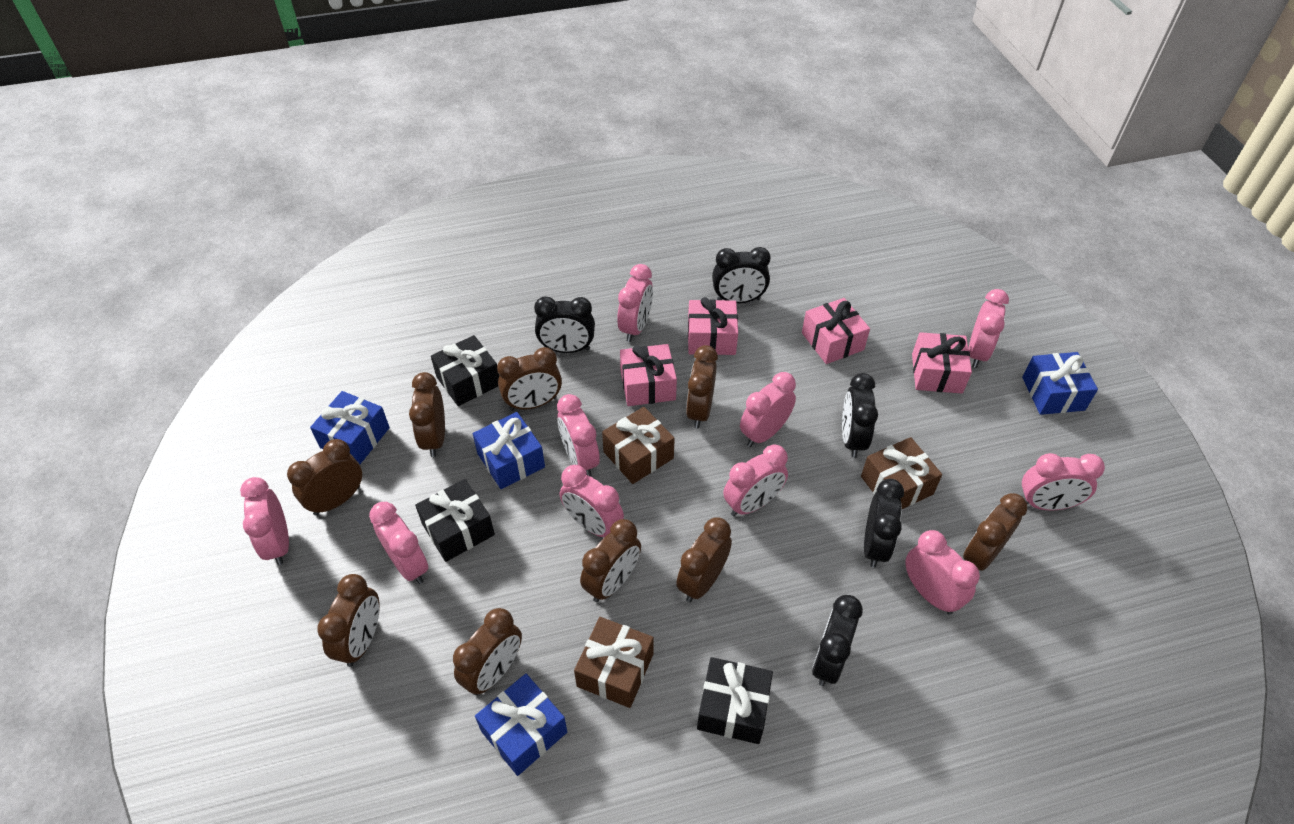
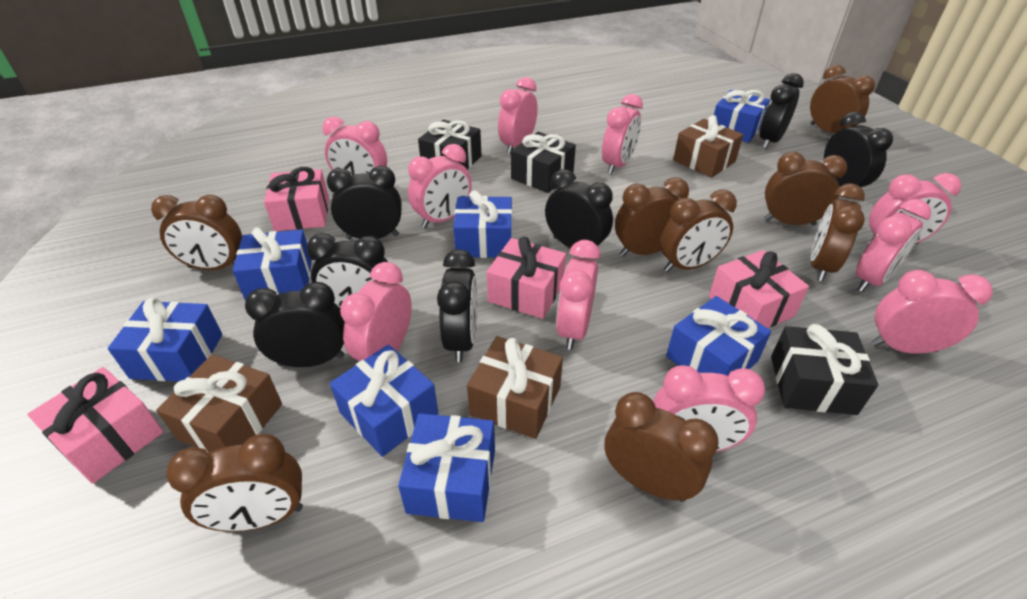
black clock: [534,296,595,353] [712,247,770,303] [812,595,863,686] [842,373,878,458] [864,479,904,568] = 5 -> [245,282,345,367] [307,233,388,309] [327,166,402,240] [437,249,477,362] [545,169,613,248] [760,73,804,149] [824,112,893,187] = 7
blue gift: [310,391,390,464] [473,412,545,489] [475,674,567,776] [1022,352,1098,415] = 4 -> [108,298,222,381] [233,227,312,301] [330,345,438,457] [398,413,495,522] [453,190,512,258] [666,296,771,376] [714,90,770,143] = 7
brown clock: [287,439,362,516] [317,574,380,667] [409,372,445,457] [453,608,522,695] [497,347,562,410] [580,519,641,602] [676,518,732,602] [686,345,718,428] [963,493,1027,571] = 9 -> [151,195,242,270] [166,434,303,532] [604,392,719,502] [615,178,689,257] [660,190,737,272] [764,152,847,226] [810,65,875,133] [811,184,865,281] = 8

